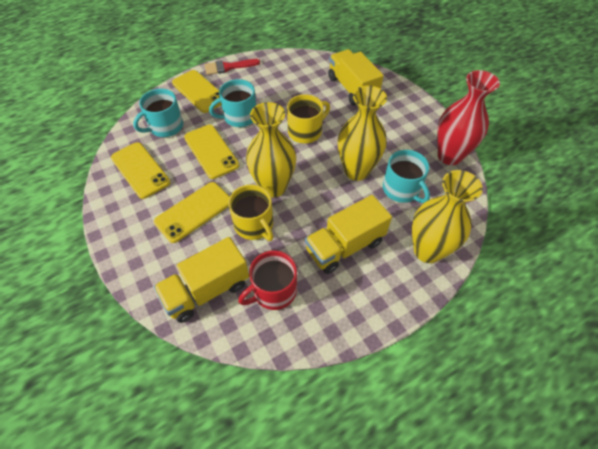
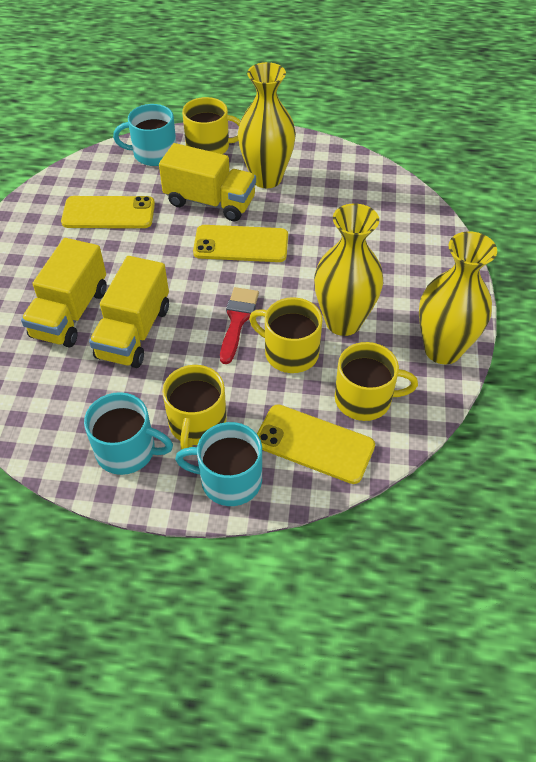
red mug: [238,250,297,310] = 1 -> none = 0
red vase: [437,70,500,165] = 1 -> none = 0
yellow mug: [228,185,273,241] [287,94,330,143] = 2 -> [162,365,227,450] [182,97,240,154] [249,297,323,373] [335,342,418,421] = 4
yellow phone: [111,142,171,199] [154,182,230,243] [172,70,221,113] [184,125,239,179] = 4 -> [61,196,155,228] [193,225,288,262] [257,404,375,484] = 3

